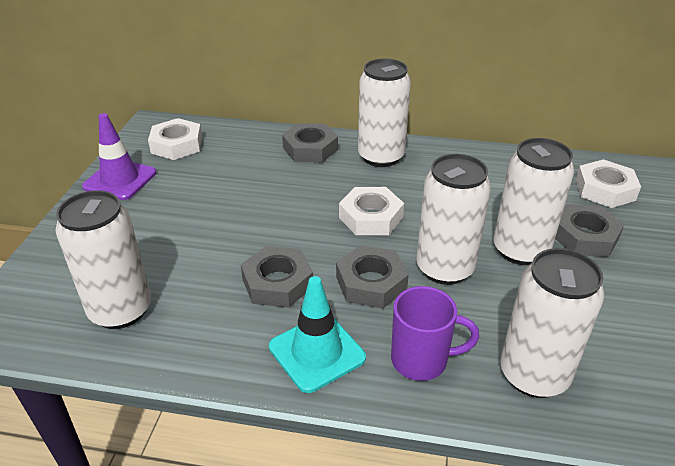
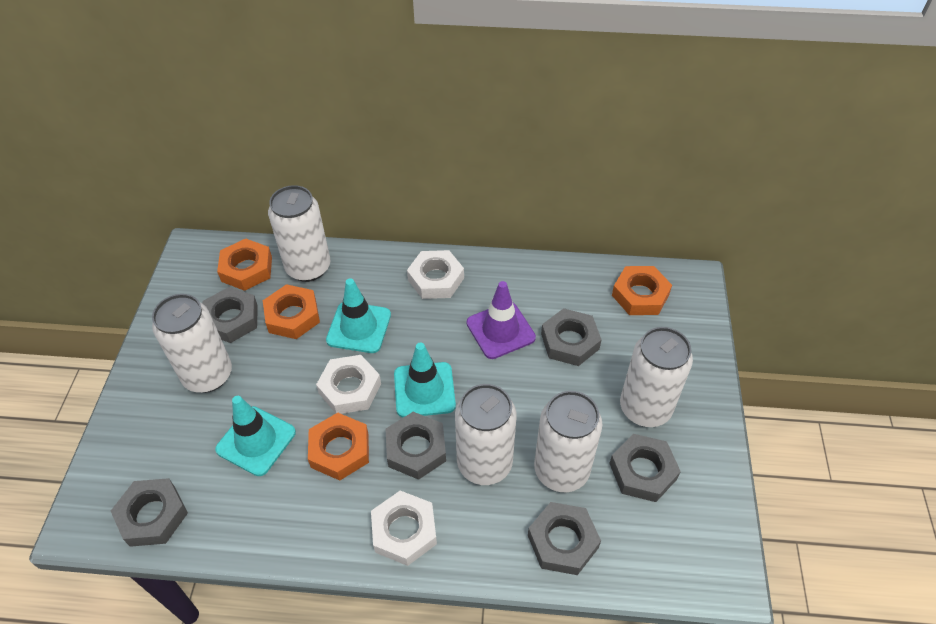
grey nut: [241,246,313,308] [282,123,338,163] [336,245,409,309] [555,204,624,257] = 4 -> [111,478,188,547] [202,287,258,343] [386,412,446,480] [528,502,601,575] [541,308,602,366] [609,434,681,502] = 6
orange nut: none = 0 -> [217,238,272,291] [263,284,320,339] [308,413,369,481] [612,266,672,315] = 4
purple mug: [391,286,479,381] = 1 -> none = 0
turquoise traffic cone: [269,276,366,393] = 1 -> [215,396,296,476] [326,278,391,353] [394,342,456,418] = 3

